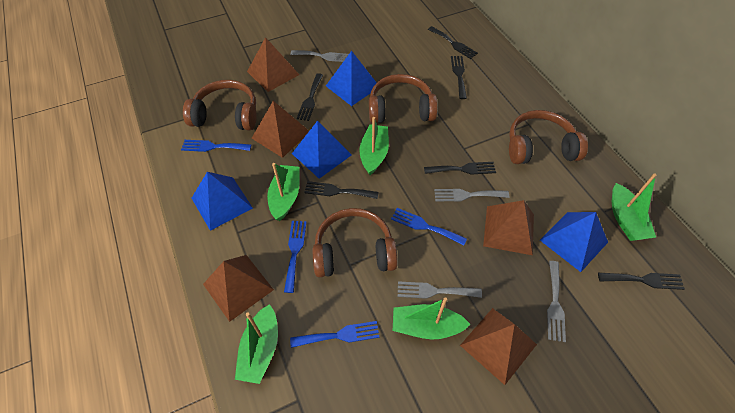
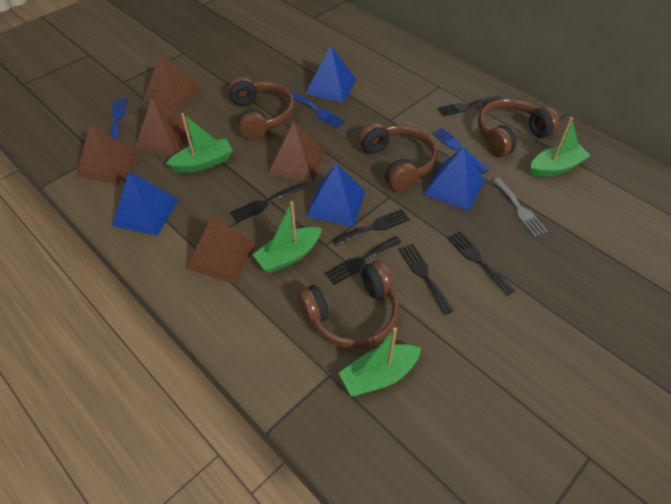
blue fork: [181,140,251,152] [284,221,307,293] [290,321,379,348] [391,208,467,246] = 4 -> [110,98,127,140] [292,92,345,128] [432,128,490,173] = 3
green boat: [235,304,278,384] [267,163,300,221] [359,117,389,175] [393,297,470,339] [612,173,656,241] = 5 -> [166,113,233,173] [253,201,322,273] [339,327,421,397] [531,117,591,177] = 4
grey fork: [291,50,349,62] [398,281,482,299] [434,189,509,201] [547,261,566,342] = 4 -> [492,177,548,237] = 1

